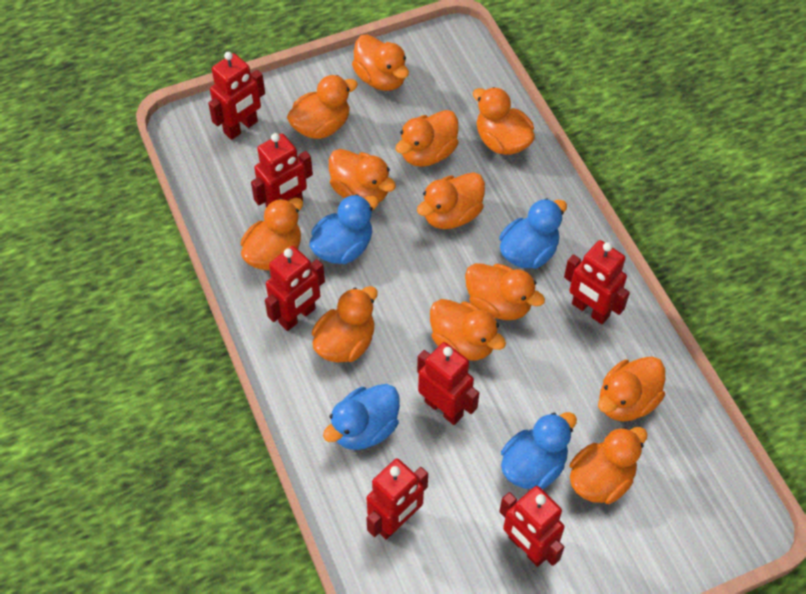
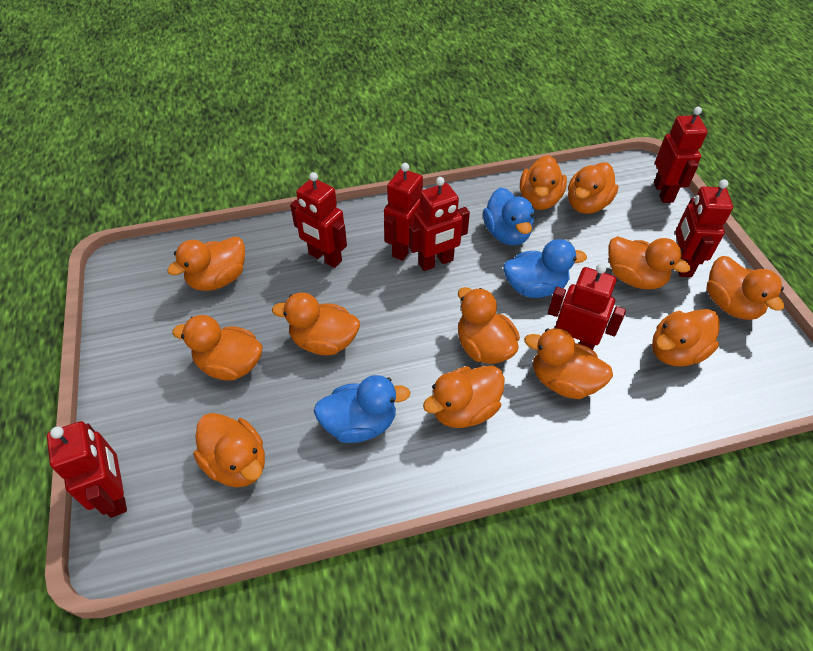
blue duck: [309,194,379,264] [323,384,400,450] [499,198,567,269] [501,412,577,489] = 4 -> [314,375,411,443] [483,188,534,245] [503,239,587,298] = 3

